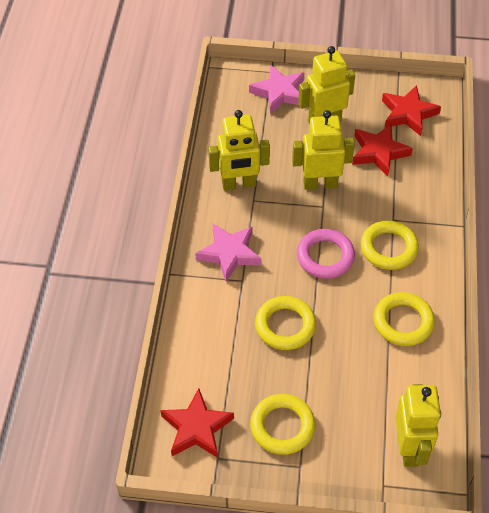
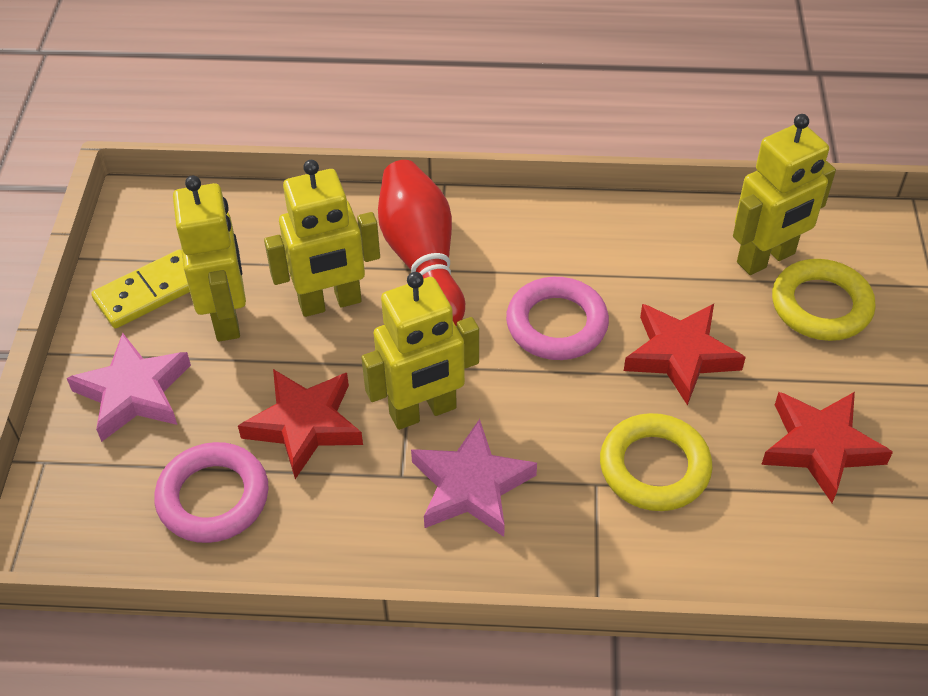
pink ring: [297,229,355,279] = 1 -> [154,442,269,543] [506,277,609,360] = 2
red bowling pin: none = 0 -> [378,160,465,327] = 1
yellow domino: none = 0 -> [91,250,190,328] = 1
yellow ring: [250,394,316,455] [255,296,316,350] [361,220,419,270] [374,292,435,346] = 4 -> [600,413,712,511] [772,259,876,341] = 2

